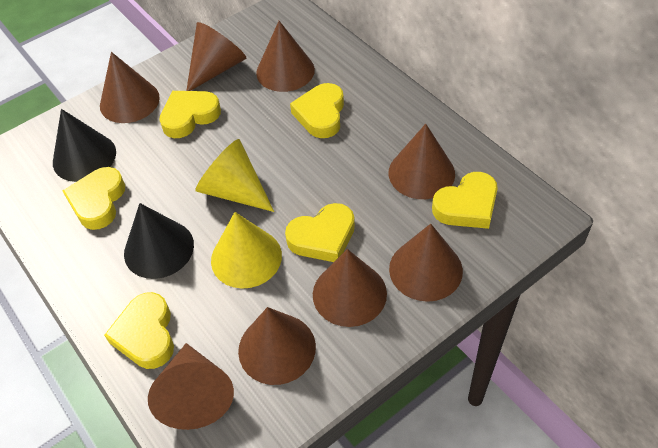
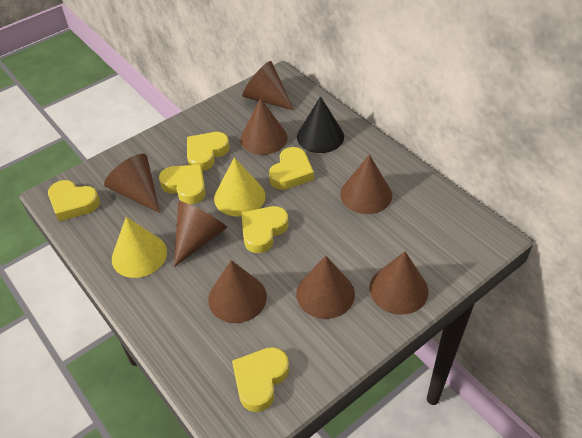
black cone: [53,109,116,182] [124,203,194,279] = 2 -> [297,96,344,153] = 1

